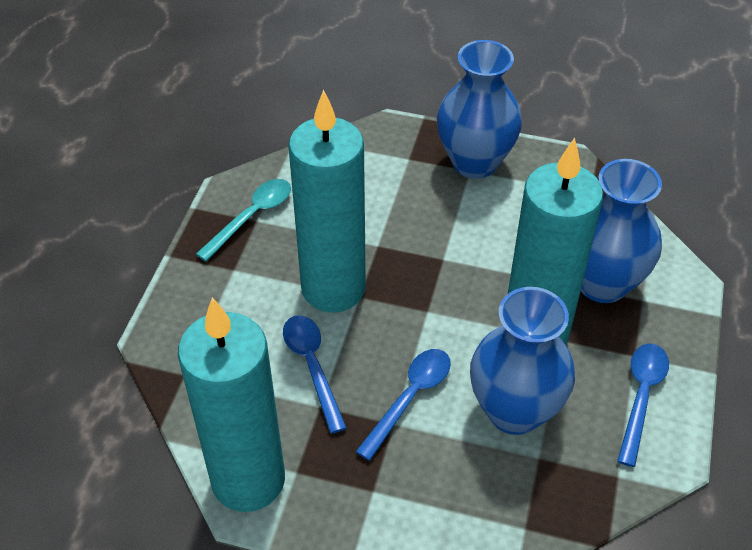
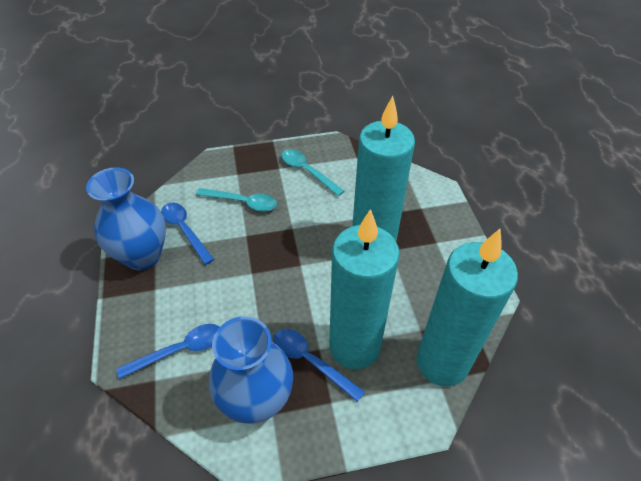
blue vase: [437,40,522,179] [470,287,575,435] [581,159,662,303] = 3 -> [86,167,166,270] [209,316,293,424] = 2
turquoise spoon: [196,179,291,261] = 1 -> [196,188,277,212] [281,149,344,196] = 2

